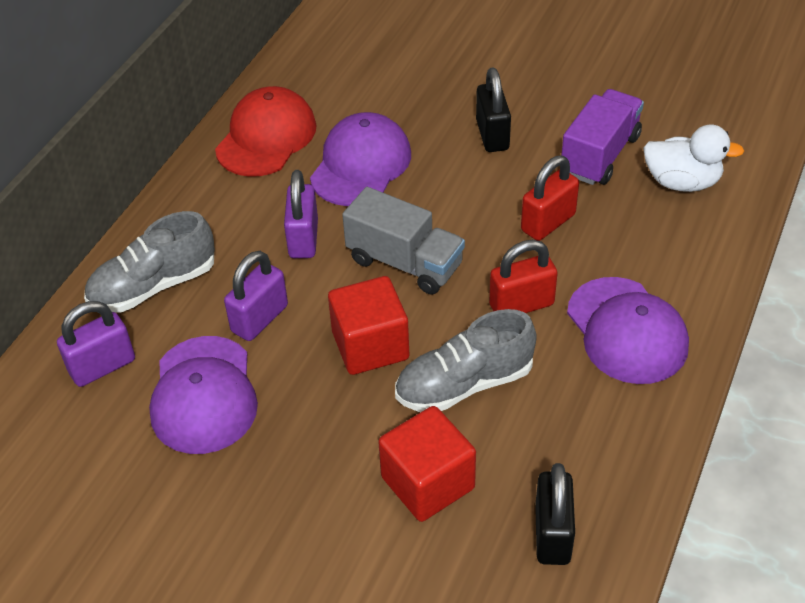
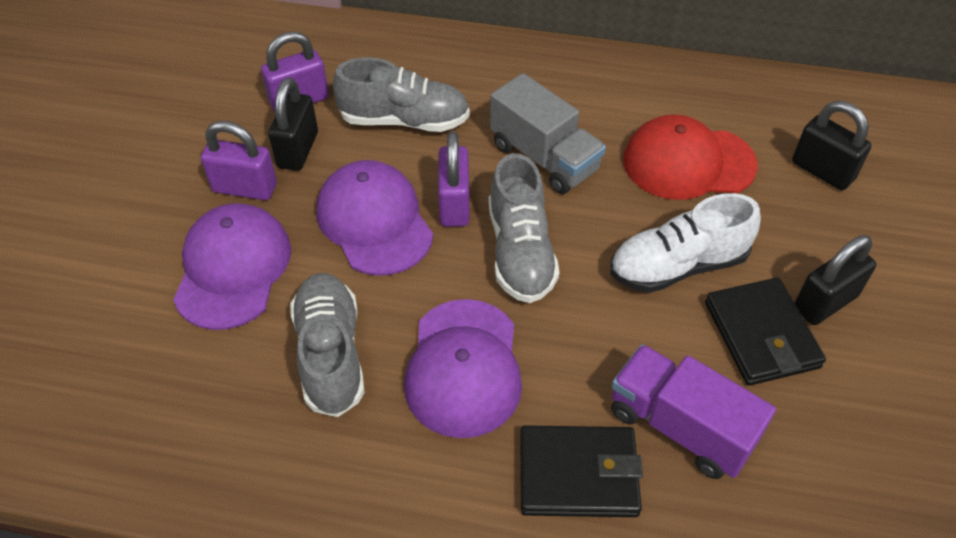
black padlock: [476,68,511,152] [535,463,575,565] = 2 -> [268,77,318,171] [792,101,872,190] [795,235,876,325] = 3
black wallet: none = 0 -> [520,425,643,517] [705,278,826,386] = 2
grey shoe: [84,211,215,313] [395,309,537,412] = 2 -> [290,273,365,417] [333,57,470,132] [489,153,560,303] = 3
red cube: [328,276,410,375] [378,406,476,522] = 2 -> none = 0
red padlock: [489,240,558,313] [521,156,579,241] = 2 -> none = 0
white duck: [643,124,744,192] = 1 -> none = 0
white shoe: none = 0 -> [610,193,761,293] = 1

